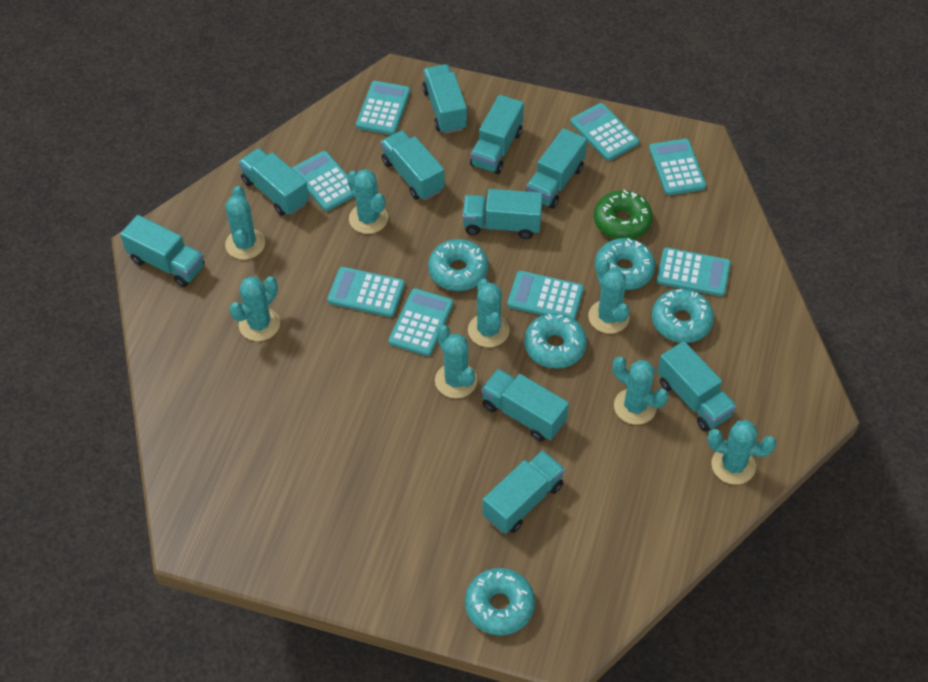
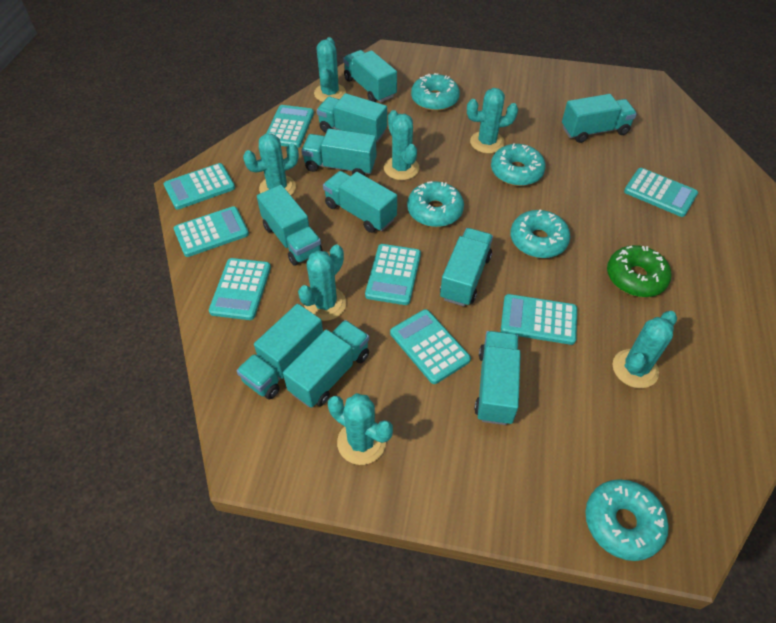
turquoise cactus: [225,186,265,260] [229,276,280,341] [347,169,388,234] [435,325,477,398] [468,279,509,347] [588,260,630,334] [613,357,669,425] [707,420,776,485] = 8 -> [243,133,299,195] [298,245,346,321] [314,37,346,102] [328,393,393,465] [384,110,419,180] [467,88,518,153] [613,311,677,388] = 7

